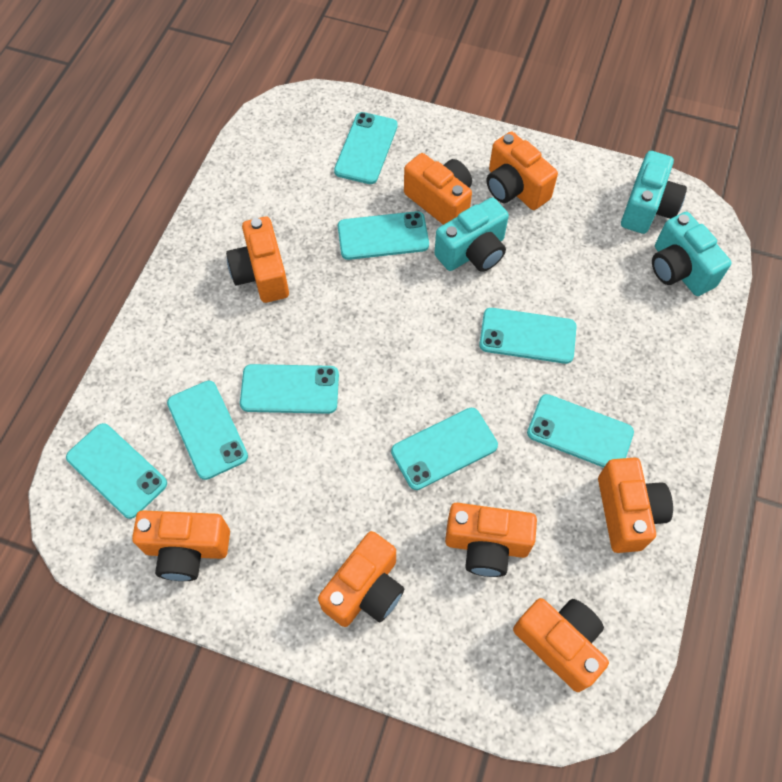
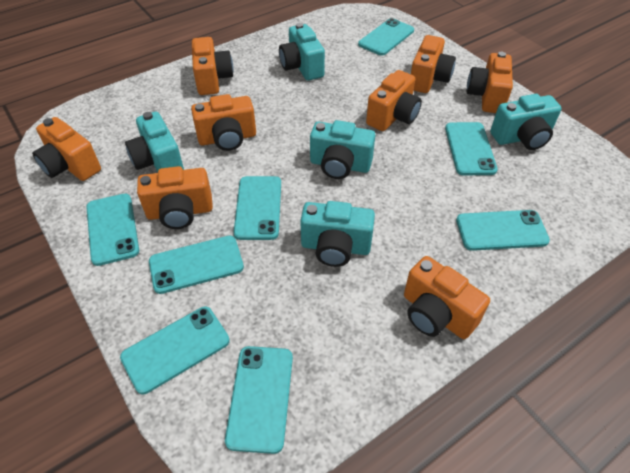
turquoise camera: [434,197,509,272] [621,151,687,234] [652,212,732,296] = 3 -> [125,112,184,172] [279,23,325,81] [300,201,375,267] [310,120,375,179] [490,94,562,150] = 5

